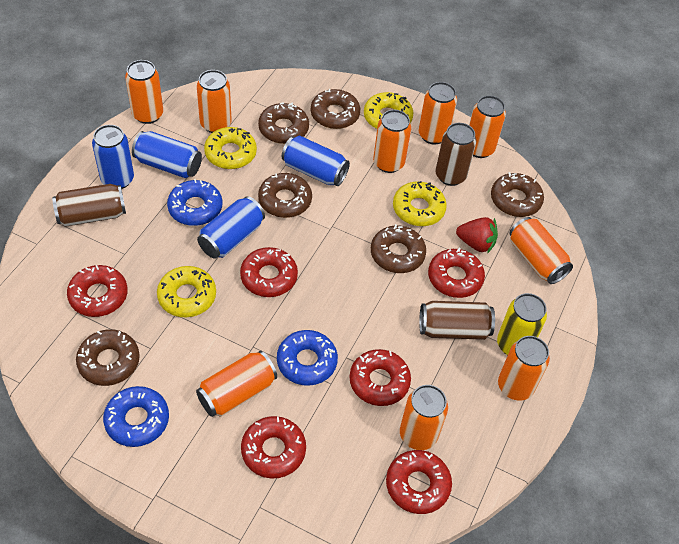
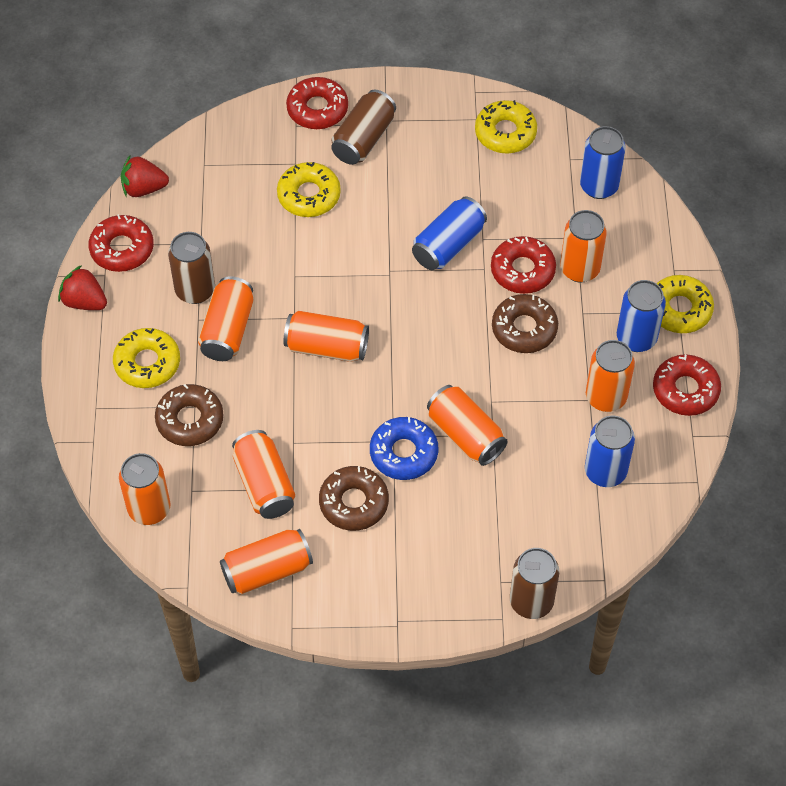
blue donut: [103,386,169,447] [167,179,222,226] [277,330,338,386] = 3 -> [370,417,438,480] = 1
brown donut: [76,329,140,386] [258,102,309,144] [258,173,312,218] [311,89,360,129] [371,224,426,273] [491,172,544,217] = 6 -> [155,384,223,446] [319,466,389,531] [492,294,558,353] = 3
orange can: [125,60,163,124] [196,351,277,417] [197,70,232,133] [373,110,411,173] [400,385,448,450] [419,82,457,145] [469,96,506,158] [498,336,550,401] [509,217,573,284] = 9 -> [119,453,171,525] [198,276,254,361] [220,529,313,595] [232,430,295,519] [283,311,369,362] [427,385,508,466] [560,210,607,283] [586,340,635,412] = 8
red donut: [67,265,128,317] [240,247,298,297] [241,416,306,479] [349,349,411,406] [386,450,452,514] [428,248,485,298] = 6 -> [88,214,154,272] [286,77,348,129] [491,236,556,294] [653,354,721,416] = 4
red strawberry: [456,217,498,254] = 1 -> [58,265,107,310] [121,156,169,197] = 2
yellow can: [497,293,547,355] = 1 -> none = 0

